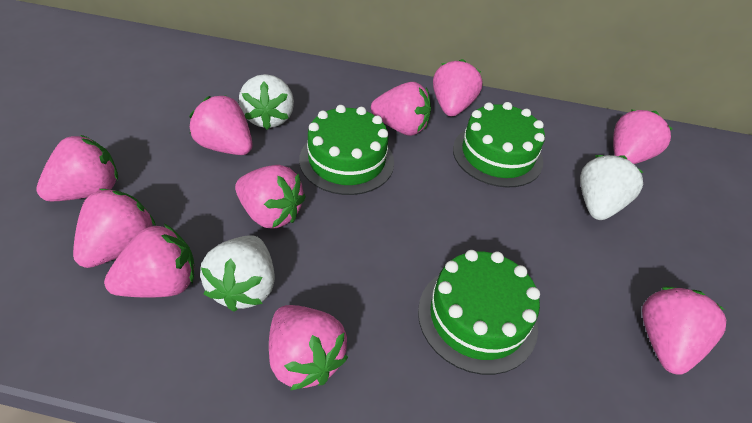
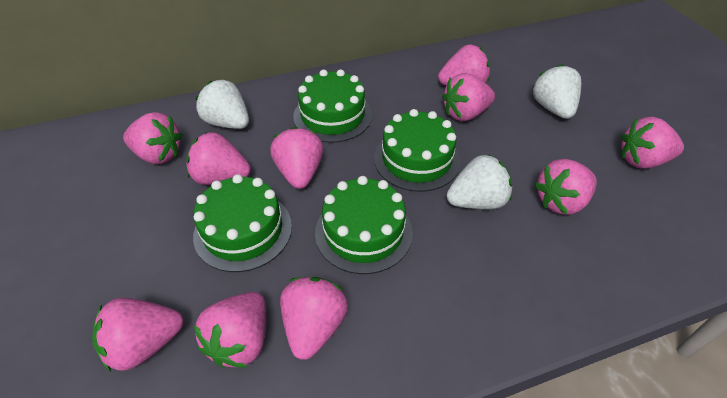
green cake: [299,105,394,195] [418,250,540,375] [453,102,545,188] = 3 -> [193,174,292,272] [293,69,372,143] [315,176,413,274] [374,109,460,192] = 4

